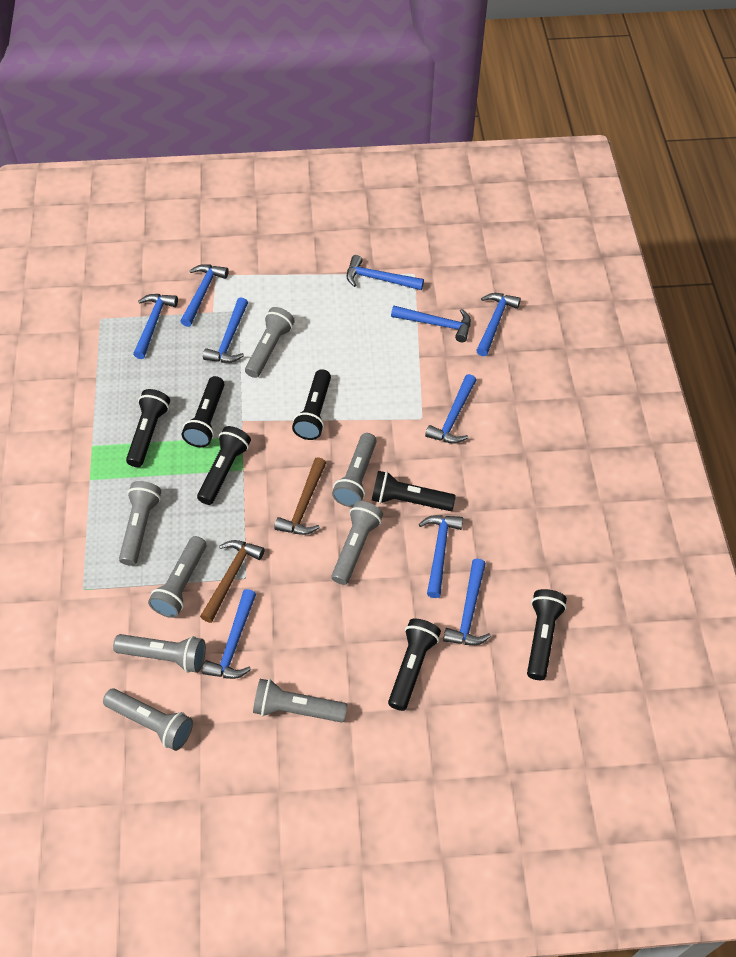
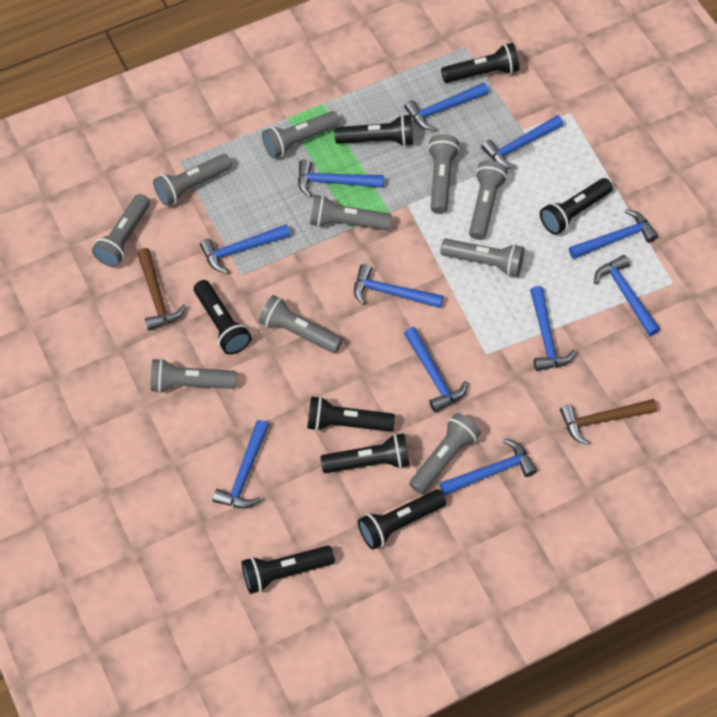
black flashlight: [126,389,170,467] [182,376,224,448] [197,426,251,505] [292,369,331,440] [372,471,456,511] [388,618,441,711] [527,589,567,680] = 7 -> [194,280,252,354] [242,546,335,594] [307,396,395,432] [320,433,410,473] [335,114,413,146] [358,490,446,550] [441,43,519,83] [540,178,613,235] = 8
blue hammer: [133,294,178,359] [180,264,229,327] [202,589,256,679] [203,297,248,363] [347,255,424,290] [391,306,471,342] [419,515,463,598] [425,374,476,444] [443,559,491,645] [476,293,521,356] = 10 -> [200,224,291,273] [213,420,269,508] [298,159,384,197] [354,264,443,308] [404,83,488,131] [404,327,468,412] [439,439,537,496] [481,115,563,169] [530,286,576,371] [569,209,658,259] [594,255,660,336] = 11
grey flashlight: [103,688,193,751] [113,634,206,673] [119,481,161,566] [148,536,206,618] [245,307,295,378] [253,679,347,723] [331,501,383,585] [332,433,377,507] = 8 -> [92,194,150,267] [150,358,237,393] [153,154,232,206] [259,295,343,353] [262,111,340,158] [310,195,392,230] [409,413,481,494] [428,134,460,214] [441,239,524,277] [469,160,508,240] = 10

